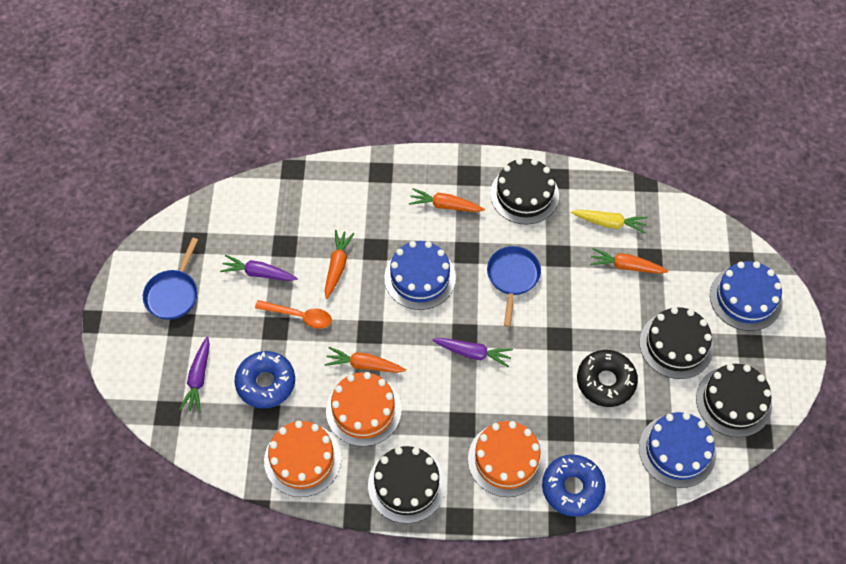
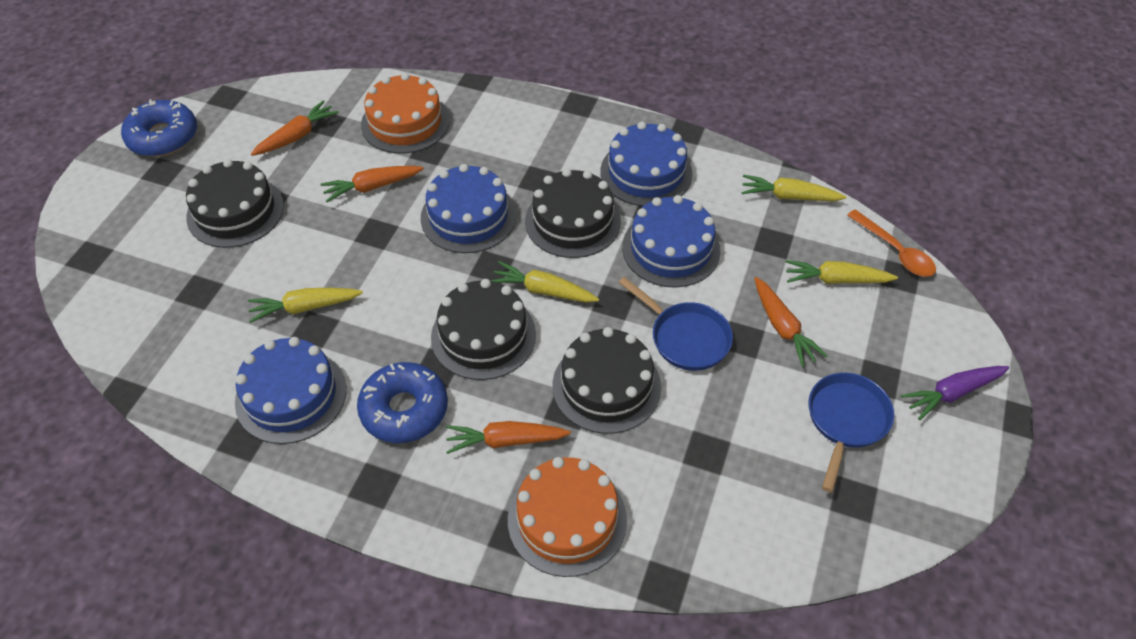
black donut: [577,350,638,407] = 1 -> none = 0
blue cake: [384,241,456,310] [639,412,716,488] [710,261,783,331] = 3 -> [235,337,346,444] [421,164,516,253] [600,122,693,206] [622,195,720,288] = 4
orange cake: [264,421,341,497] [326,372,402,447] [468,421,545,497] = 3 -> [361,73,450,154] [508,457,627,577] = 2
purple carrot: [179,336,210,413] [220,255,298,281] [432,338,513,368] = 3 -> [901,366,1009,420] = 1
yellow carrot: [571,210,648,234] = 1 -> [248,288,363,323] [490,261,599,302] [742,174,847,201] [785,260,898,284] = 4

